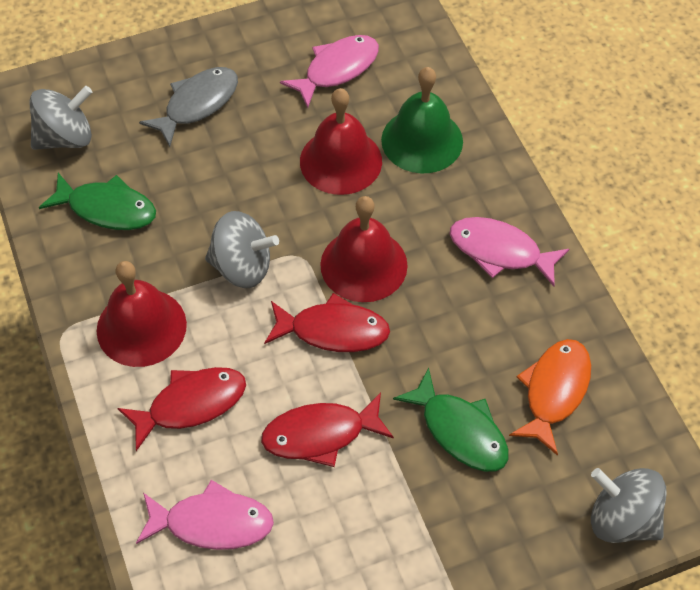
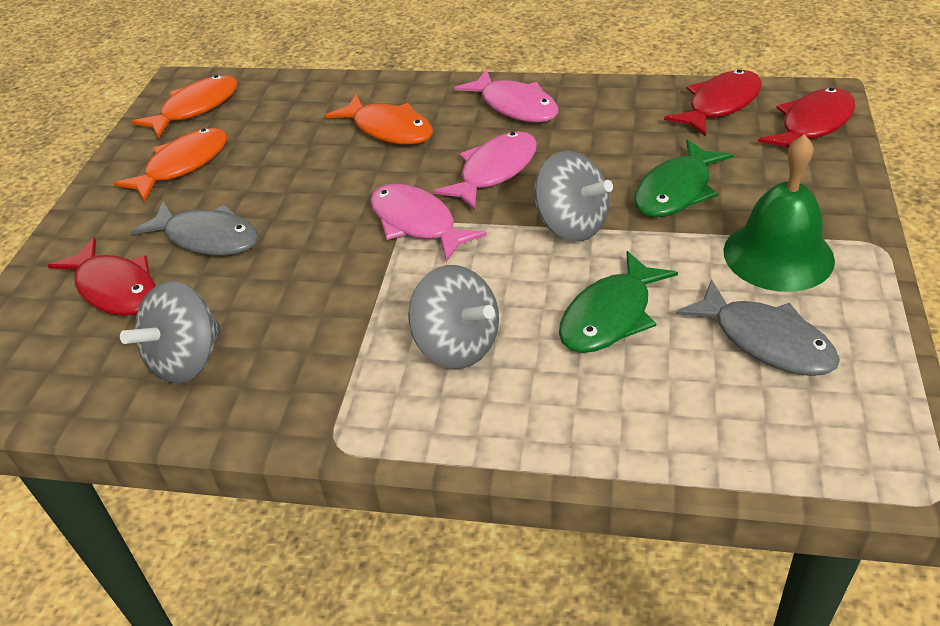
grey fish: [139,67,238,147] = 1 -> [131,201,259,256] [676,279,840,376] = 2
orange fish: [509,339,591,456] = 1 -> [113,128,227,202] [131,75,238,138] [325,94,433,144] = 3
red bell: [97,261,187,367] [300,88,382,195] [320,196,408,302] = 3 -> none = 0

